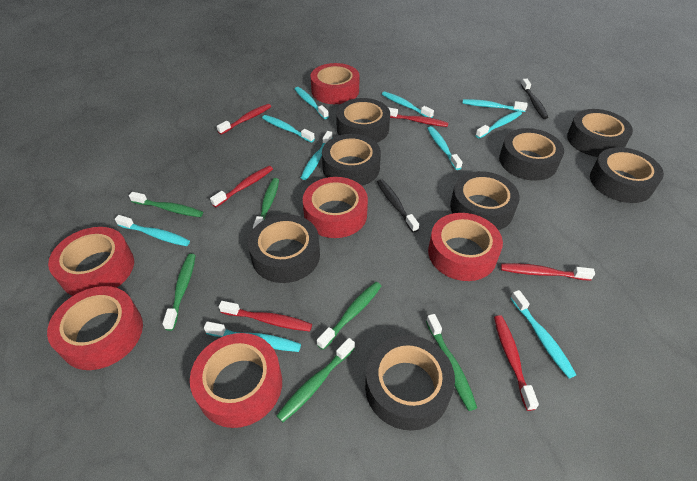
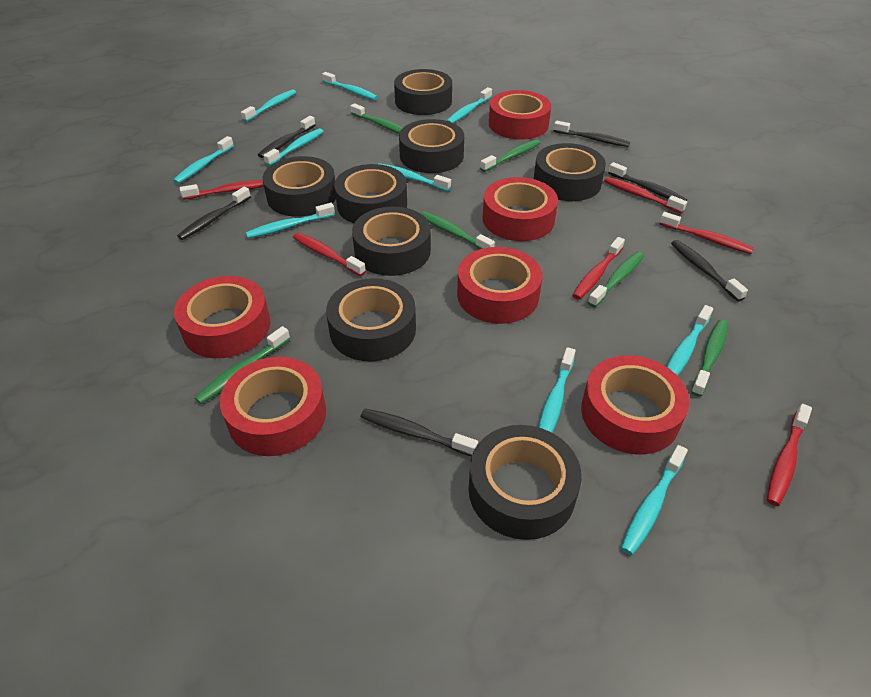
black toothbrush: [377,179,419,233] [521,79,548,119] = 2 -> [177,187,251,240] [258,116,315,158] [361,409,478,457] [554,120,630,147] [608,162,687,201] [671,240,748,301] = 6

